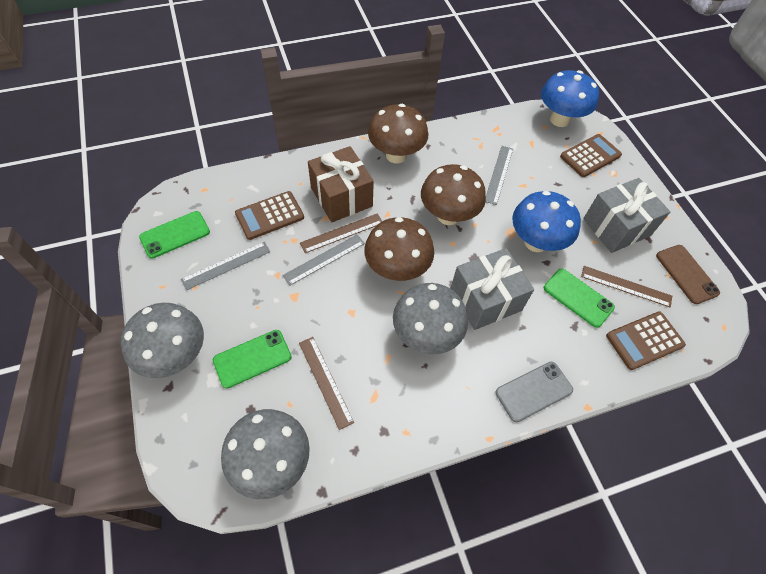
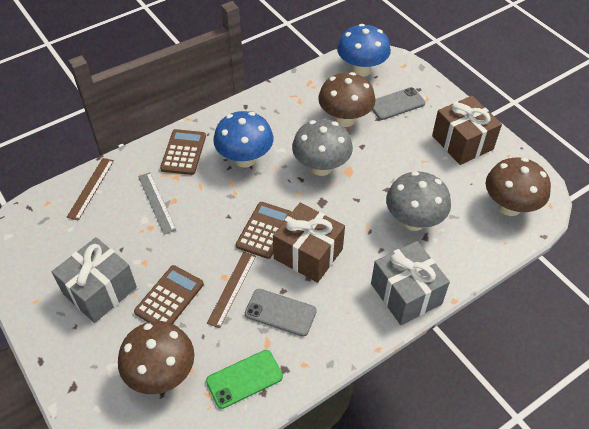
brown gift: [308,146,374,222] = 1 -> [273,203,345,283] [432,96,502,165] = 2
brown phone: [656,245,720,304] = 1 -> none = 0
brown ruler: [299,337,354,430] [300,213,382,253] [581,266,672,307] = 3 -> [67,158,114,221] [207,252,256,328] = 2
green phone: [139,211,210,259] [213,330,292,388] [544,268,615,328] = 3 -> [206,350,283,409] = 1
grey mushroom: [121,303,204,378] [221,409,310,499] [393,283,468,354] = 3 -> [292,119,353,176] [386,171,451,231] = 2
grey phone: [496,362,573,422] = 1 -> [245,289,317,337] [372,87,425,120] = 2
grey ruler: [181,242,270,290] [282,234,365,286] [486,146,513,205] = 3 -> [138,172,176,235] = 1

